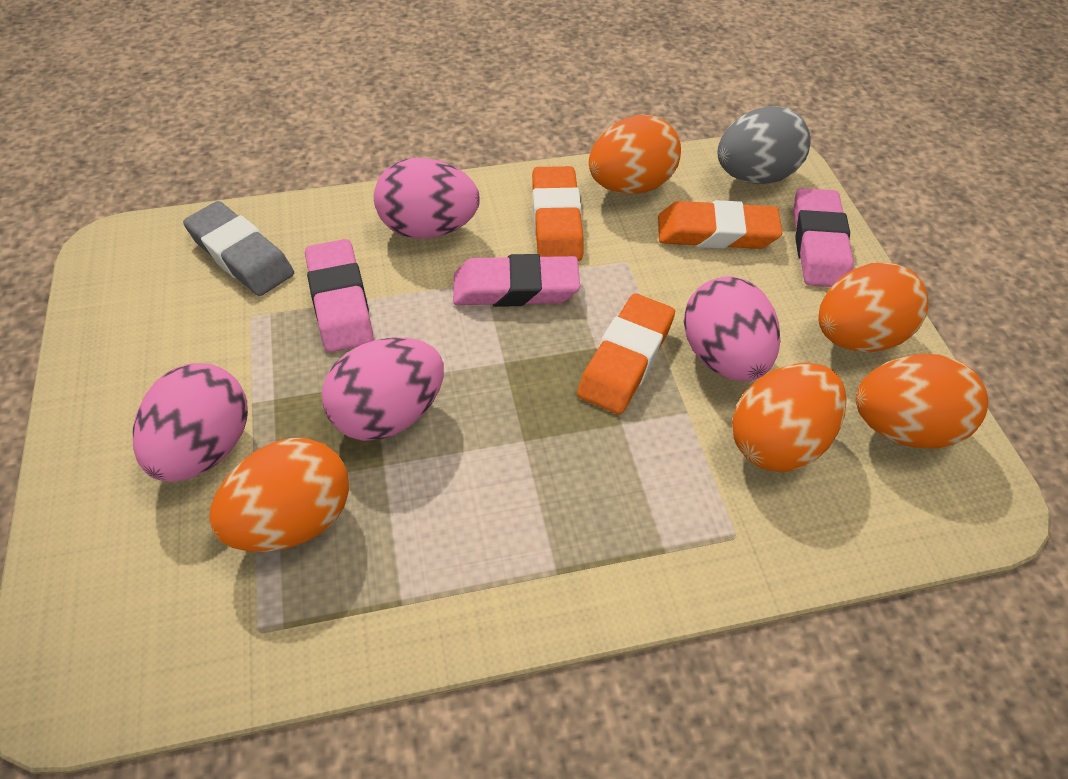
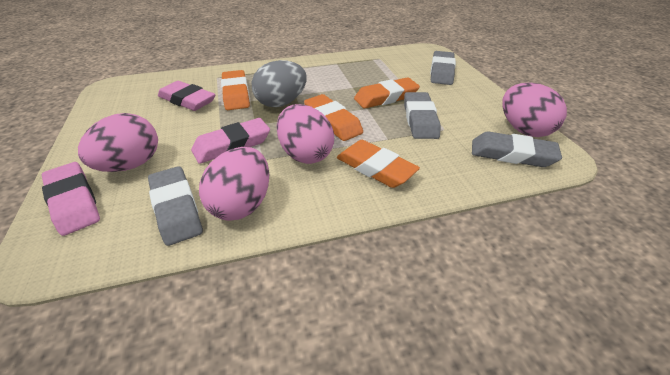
grey eraser: [183,201,294,296] = 1 -> [148,166,203,246] [404,92,440,139] [430,51,456,85] [472,132,562,167] = 4
orange egg: [209,438,349,552] [589,115,681,194] [732,363,846,472] [818,263,929,352] [856,354,988,449] = 5 -> none = 0
orange eraser: [532,166,583,261] [577,294,675,414] [658,200,782,249] = 3 -> [221,70,250,110] [304,94,363,141] [337,140,420,188] [354,77,420,109] = 4

